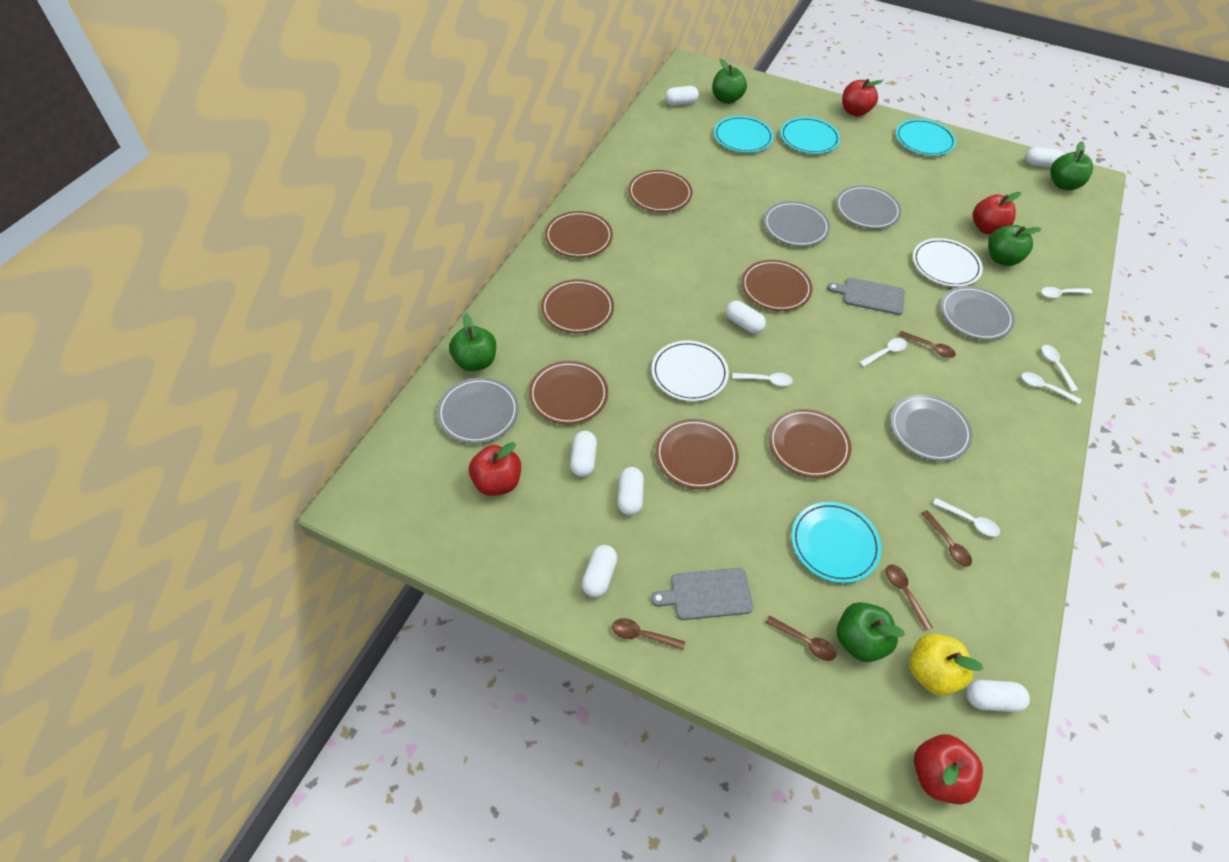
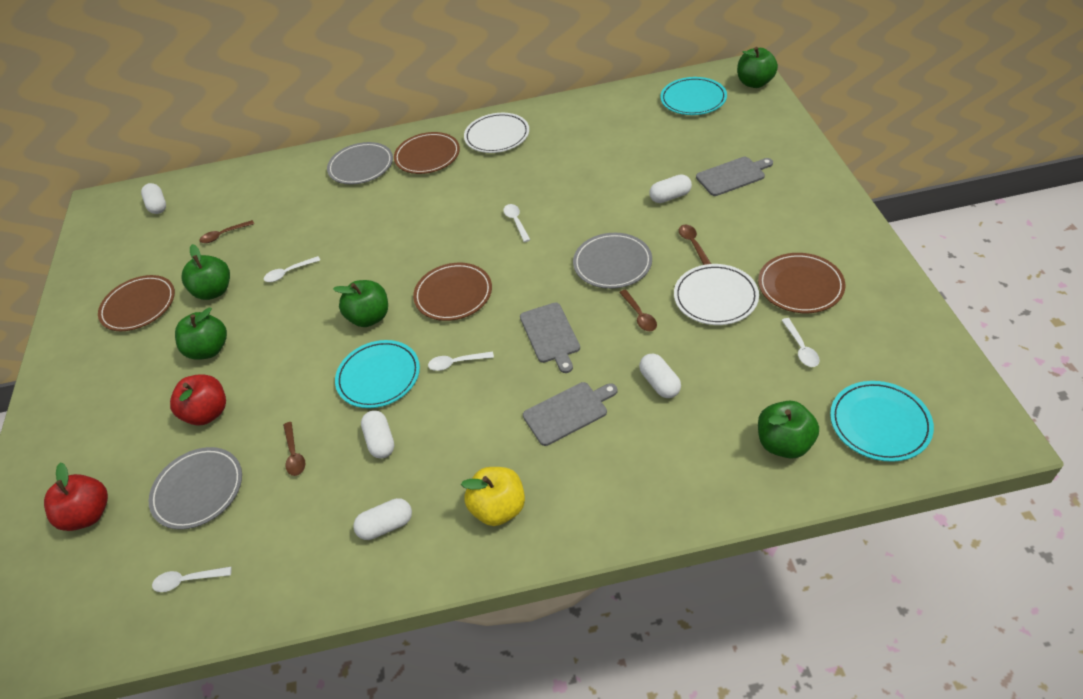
brown plate: [529,361,608,424] [541,279,614,333] [545,211,613,258] [628,170,693,212] [655,419,739,489] [741,260,813,311] [769,409,851,478] = 7 -> [98,275,175,331] [394,132,460,174] [413,263,492,321] [758,253,846,313] = 4
brown spoon: [612,618,685,650] [765,615,837,661] [886,564,933,631] [899,331,956,358] [921,510,972,567] = 5 -> [199,220,254,243] [283,422,305,476] [619,289,657,331] [679,224,711,265] = 4
grey cutting board: [651,568,753,620] [827,277,905,315] = 2 -> [520,302,580,373] [523,382,617,446] [696,157,773,196] = 3
grey plate: [437,378,519,444] [764,201,830,246] [836,185,901,229] [890,395,972,461] [941,286,1015,340] = 5 -> [148,447,242,530] [327,142,393,185] [573,233,652,289] = 3
red apple: [469,442,521,496] [842,79,882,117] [914,734,983,805] [973,192,1022,234] = 4 -> [44,462,108,531] [170,374,226,425] = 2
turquoise plate: [714,116,774,153] [780,117,840,154] [791,502,882,583] [896,119,956,156] = 4 -> [335,340,420,408] [660,77,727,115] [830,381,934,462] = 3
white capsule: [570,431,597,477] [582,545,617,597] [618,467,644,515] [665,86,699,106] [726,301,766,333] [966,680,1030,712] [1025,147,1064,168] = 7 -> [141,183,166,214] [353,498,412,540] [361,410,394,459] [639,353,681,398] [649,174,692,203] = 5
white spoon: [732,373,793,386] [859,338,907,367] [933,498,1000,537] [1022,372,1081,404] [1041,287,1092,298] [1042,345,1078,392] = 6 -> [152,567,232,592] [264,256,320,282] [428,351,494,371] [503,204,530,242] [781,318,820,367] = 5

